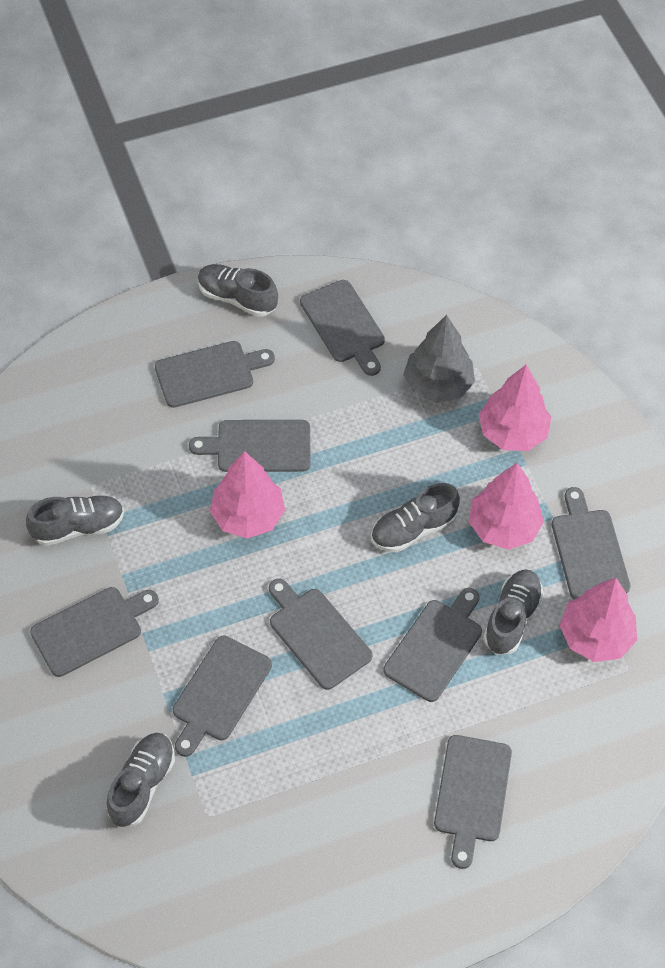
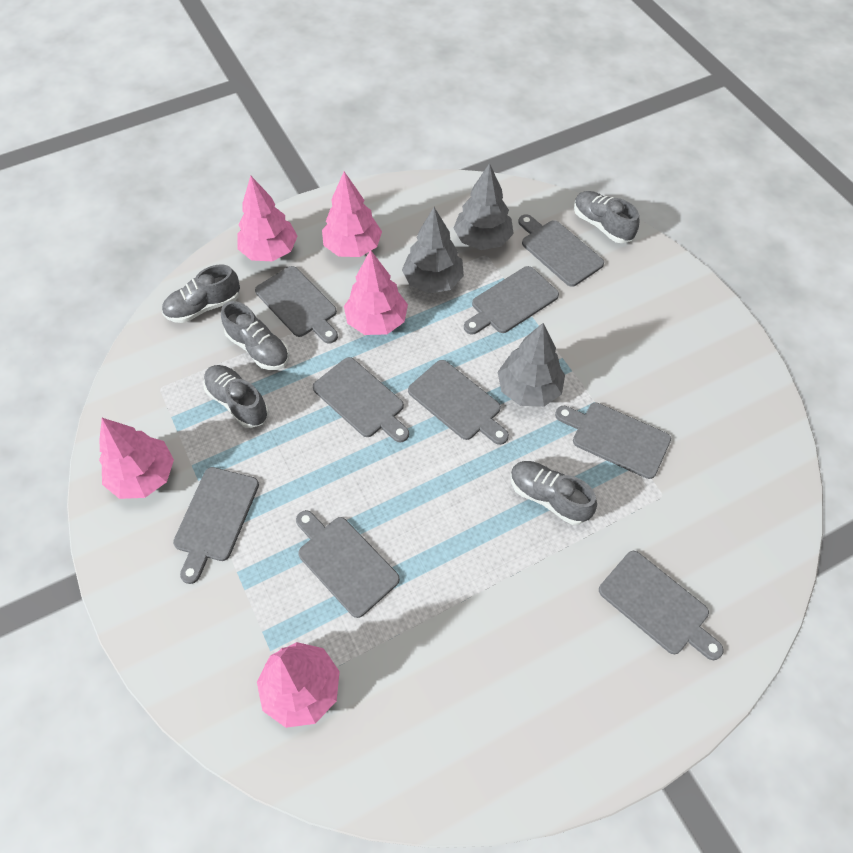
grey tree: [403,315,475,403] = 1 -> [402,207,464,294] [453,163,514,250] [498,323,565,407] = 3
pink tree: [210,451,285,539] [469,463,544,550] [479,365,551,451] [560,578,637,662] = 4 -> [99,418,174,499] [237,176,298,262] [257,642,340,728] [322,171,382,257] [344,250,408,335] = 5

